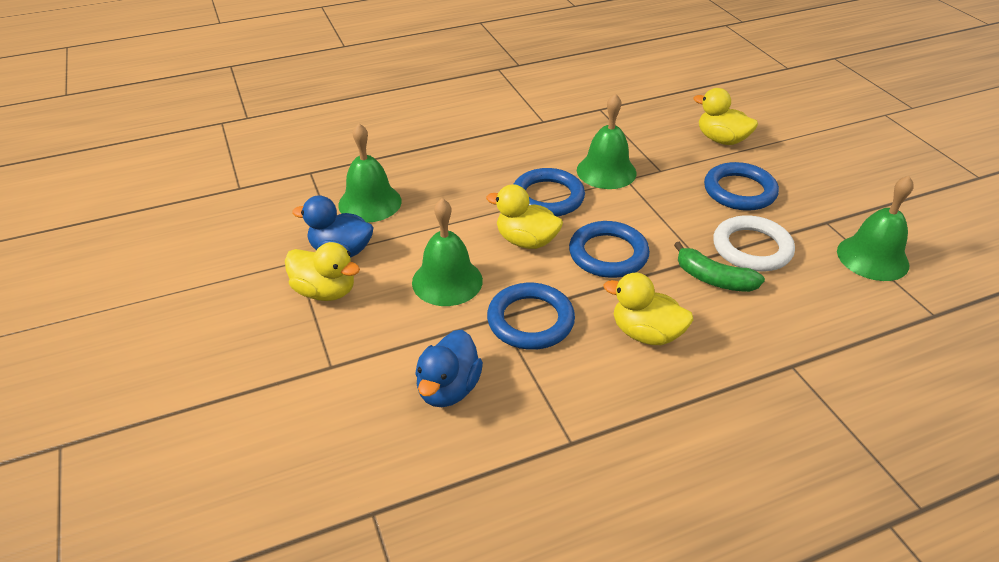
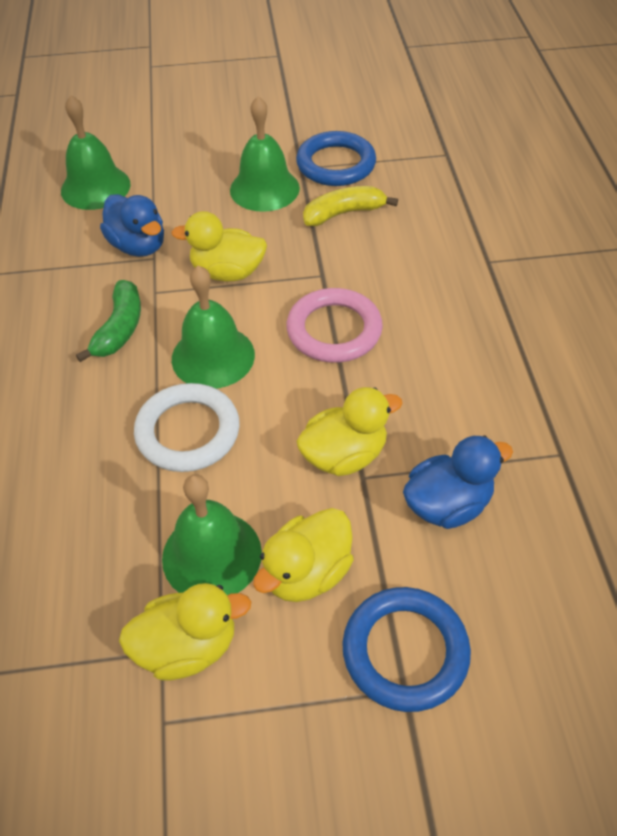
blue ring: [487,283,575,350] [514,168,585,216] [569,221,650,278] [704,162,779,211] = 4 -> [296,131,376,186] [342,587,471,712] = 2
pink ring: none = 0 -> [287,288,383,363] = 1
yellow banana: none = 0 -> [303,186,398,226] = 1

